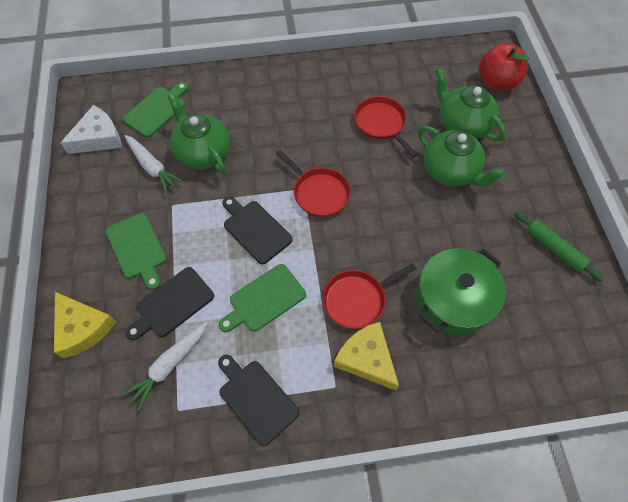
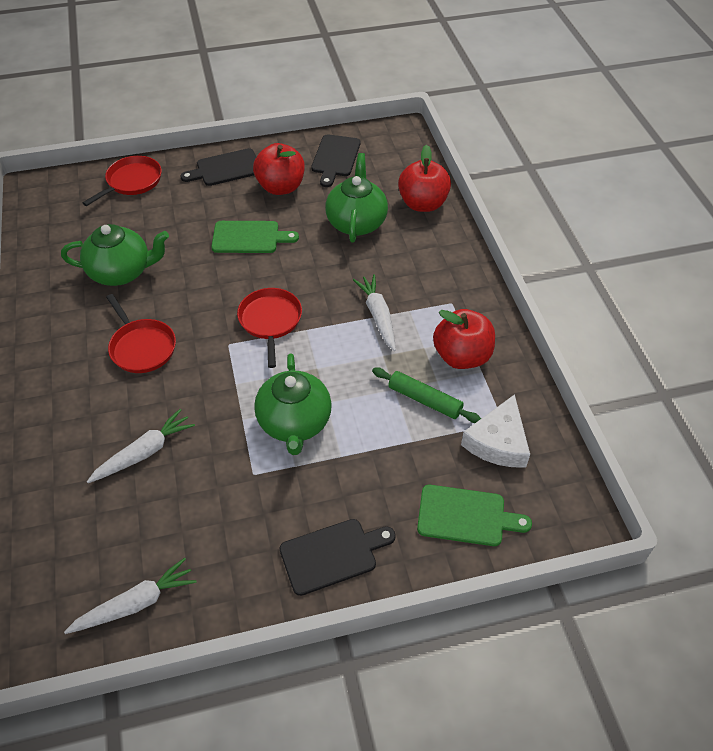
green cutting board: [106,213,167,290] [123,82,189,138] [219,264,306,332] = 3 -> [211,221,299,253] [417,485,532,546] = 2
green pot: [416,248,506,336] = 1 -> none = 0
red apple: [479,43,530,90] = 1 -> [253,143,305,195] [398,145,451,212] [433,309,495,369] = 3
white carrot: [122,322,208,411] [124,135,183,194] = 2 -> [64,558,197,634] [87,409,195,483] [353,274,396,351] = 3
yellow cheese: [54,292,116,359] [334,322,399,391] = 2 -> none = 0

